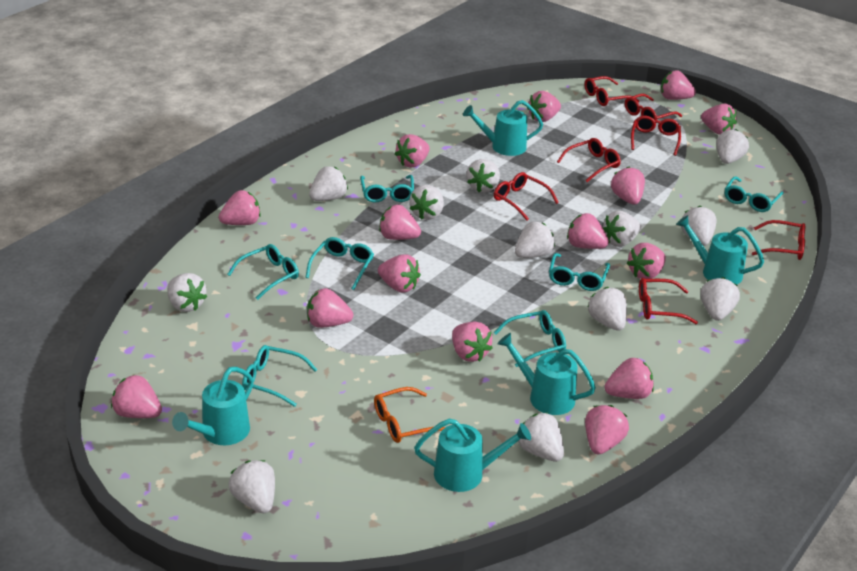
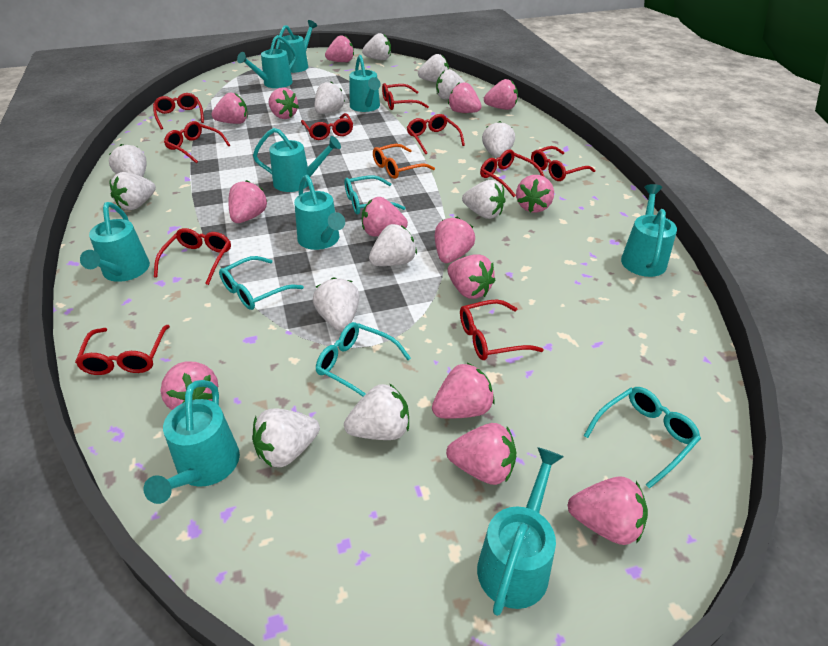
pink strawberry: [111,374,162,418] [219,190,261,225] [307,288,353,328] [378,254,421,293] [379,204,421,240] [395,134,430,168] [452,322,492,362] [527,91,561,122] [567,213,609,249] [585,405,629,455] [604,358,654,399] [611,167,645,205] [627,243,666,279] [661,70,696,100] [701,103,737,135] = 15 -> [160,361,218,410] [211,93,248,124] [228,180,268,223] [268,87,299,119] [325,35,354,62] [362,197,408,236] [432,362,495,419] [435,217,475,263] [446,423,516,485] [447,254,495,299] [448,82,482,113] [484,79,518,110] [516,175,554,213] [567,477,648,545] = 14
red glasses: [494,172,559,221] [557,138,621,182] [585,76,639,106] [625,93,682,120] [631,116,681,156] [639,278,698,324] [752,220,805,260] = 7 -> [75,325,170,375] [153,93,204,130] [154,228,231,285] [164,121,230,163] [301,113,353,140] [382,83,429,110] [407,114,465,155] [460,299,544,360] [480,149,545,197] [531,146,595,181] = 10
turquoise glasses: [227,244,299,300] [242,345,317,407] [305,237,374,290] [360,175,414,203] [493,310,566,367] [549,253,610,291] [725,176,784,212] = 7 -> [219,256,304,310] [316,322,411,397] [344,175,405,215] [584,387,701,489] = 4
turquoise watering can: [172,367,254,445] [414,419,531,492] [463,100,543,156] [498,333,596,415] [676,215,764,285] = 5 -> [80,202,150,282] [143,380,240,504] [237,35,296,88] [253,128,341,192] [275,20,317,73] [294,175,345,250] [349,55,381,112] [477,447,564,616] [621,184,677,277] = 9

